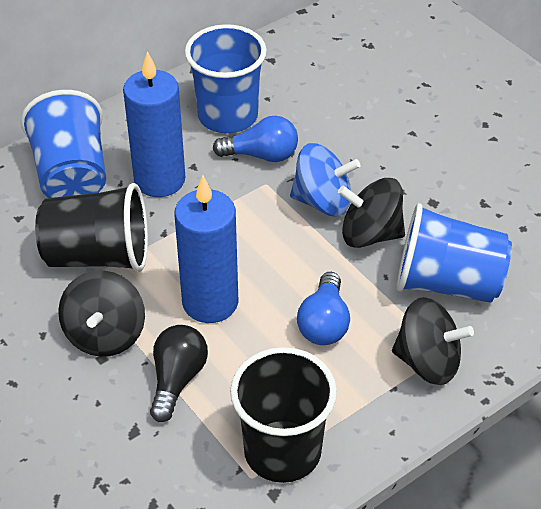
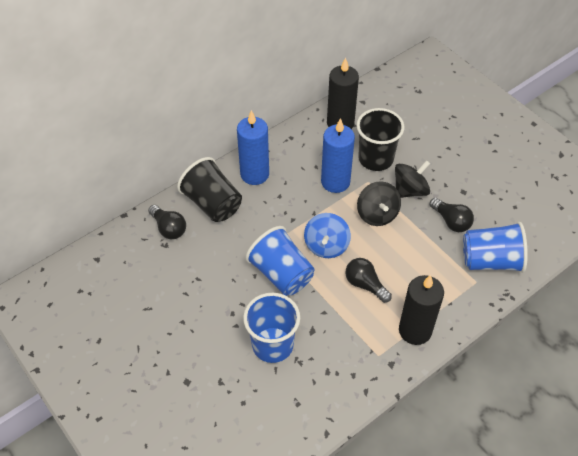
black candle: none = 0 -> [327,58,359,129] [399,275,444,345] = 2
black light bulb: [150,325,208,422] = 1 -> [148,205,186,239] [345,258,392,303] [430,198,474,232] = 3
black spinning top: [58,270,145,357] [338,178,405,248] [392,297,474,385] = 3 -> [357,181,401,226] [395,160,430,198] = 2
blue light bulb: [213,116,298,162] [297,272,350,345] = 2 -> none = 0

